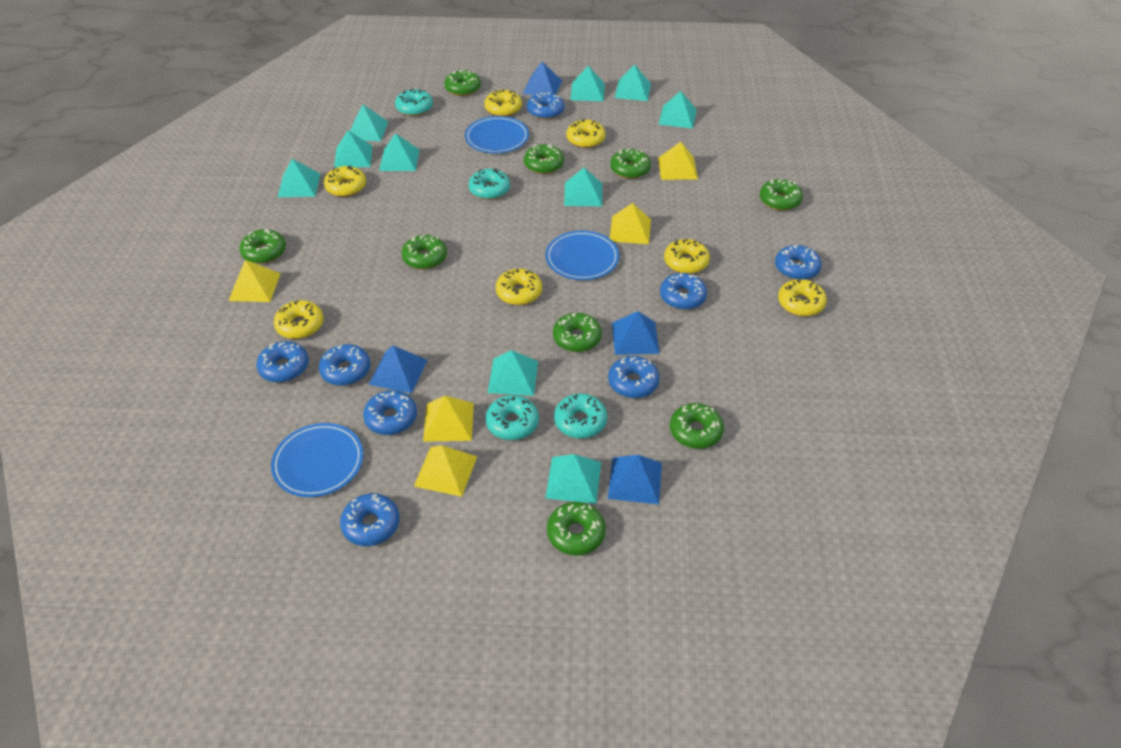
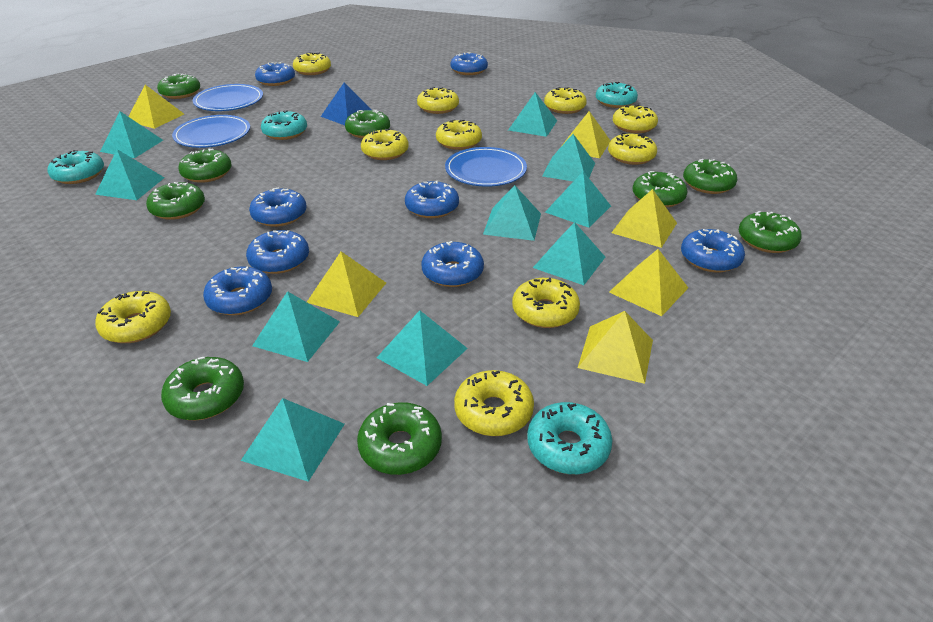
blue pyramid: [368,345,428,393] [523,61,562,95] [608,455,662,505] [612,311,660,355] = 4 -> [321,82,372,125] = 1
yellow donut: [274,300,323,339] [324,166,366,197] [484,89,522,117] [496,269,542,305] [566,119,605,148] [664,239,710,274] [778,279,827,316] = 7 -> [95,291,171,343] [293,52,331,75] [361,129,409,160] [417,87,459,114] [436,119,482,150] [454,370,534,436] [512,278,580,328] [544,87,587,114] [608,133,657,165] [613,105,658,133] = 10
yellow pyramid: [228,260,281,302] [414,445,477,497] [423,396,474,442] [610,203,651,244] [658,142,698,180] = 5 -> [128,85,184,129] [307,251,386,317] [560,111,610,158] [578,311,653,384] [609,249,688,316] [611,189,677,248] = 6

